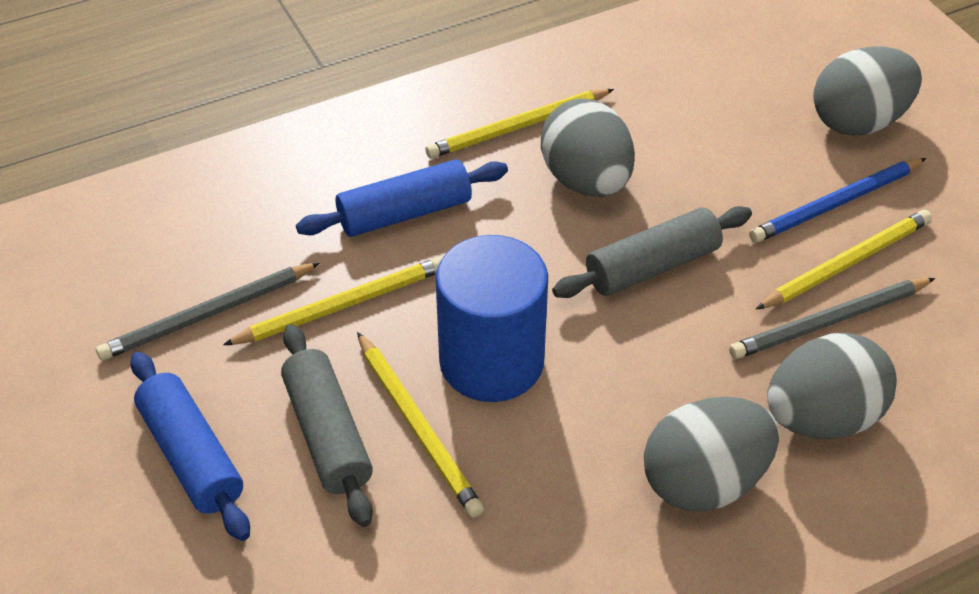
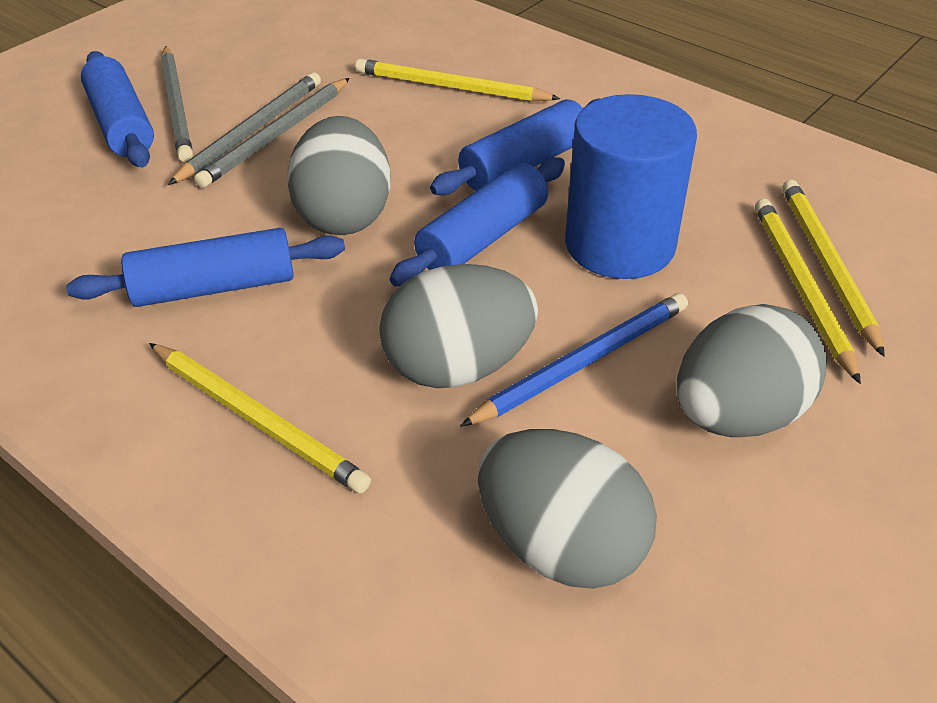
blue rolling pin: [130,352,250,541] [296,159,508,237] = 2 -> [66,228,345,307] [81,51,154,168] [389,157,565,287] [430,99,599,195] = 4
grey pencil: [96,262,320,360] [729,278,935,359] = 2 -> [161,46,193,162] [168,72,321,185] [194,78,350,188] = 3
grey rolling pin: [281,324,373,527] [552,206,752,298] = 2 -> none = 0

